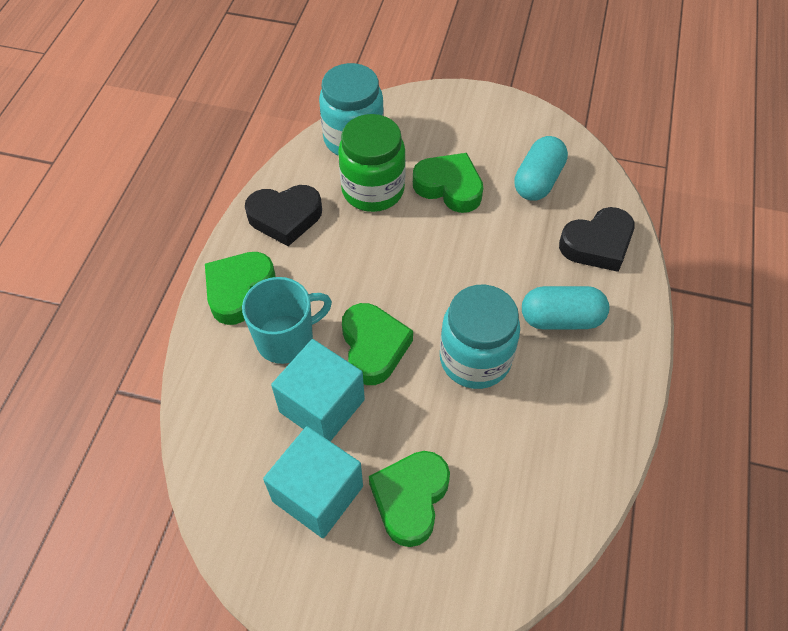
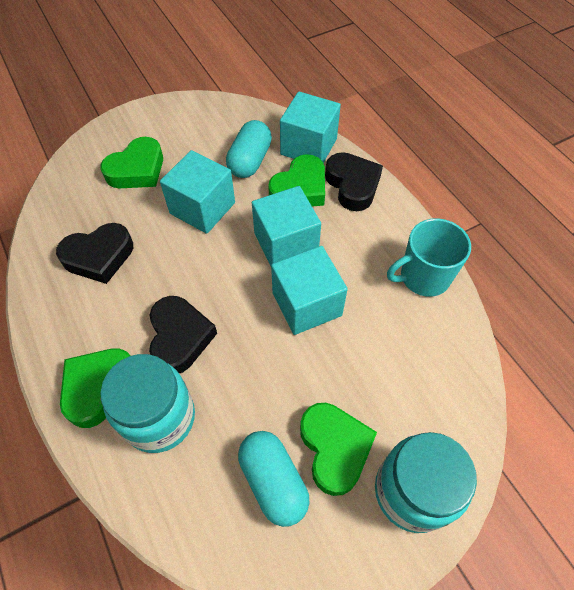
black heart: [245,185,322,246] [559,207,635,272] = 2 -> [56,223,133,284] [149,296,217,373] [325,152,383,211] = 3
green jar: [338,114,406,212] = 1 -> none = 0
turquoise cube: [263,426,363,538] [271,339,365,442] = 2 -> [160,150,235,234] [252,186,321,266] [271,246,348,335] [280,91,341,163] = 4

